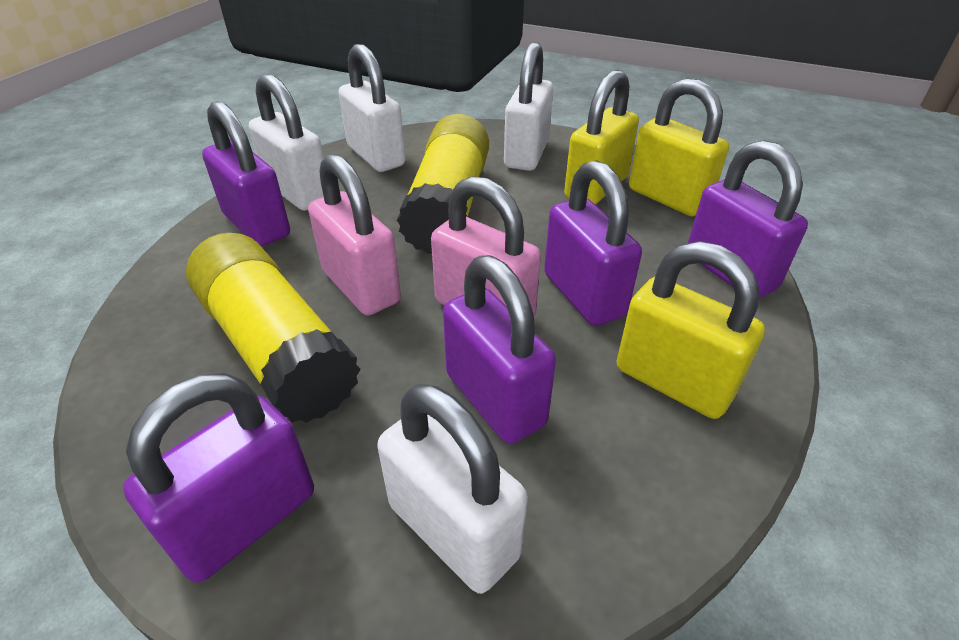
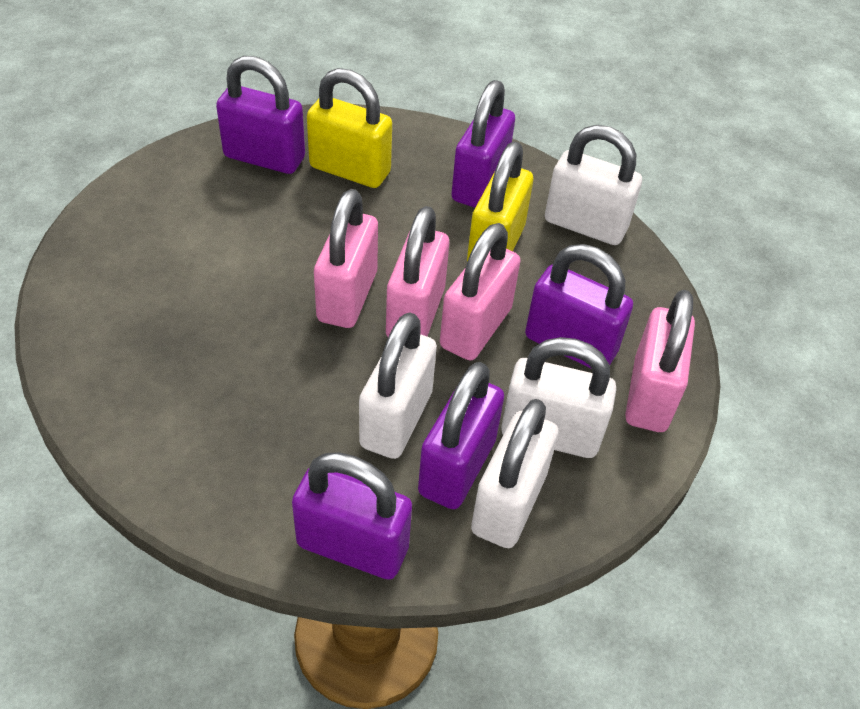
pink padlock: [308,154,401,316] [431,176,541,316] = 2 -> [314,189,378,328] [386,206,449,337] [440,223,520,360] [625,290,695,432] = 4
yellow glue stick: [186,233,361,423] [397,114,489,254] = 2 -> none = 0
yellow padlock: [564,70,639,205] [616,241,765,419] [629,78,729,216] = 3 -> [307,68,392,188] [467,142,533,262] = 2

